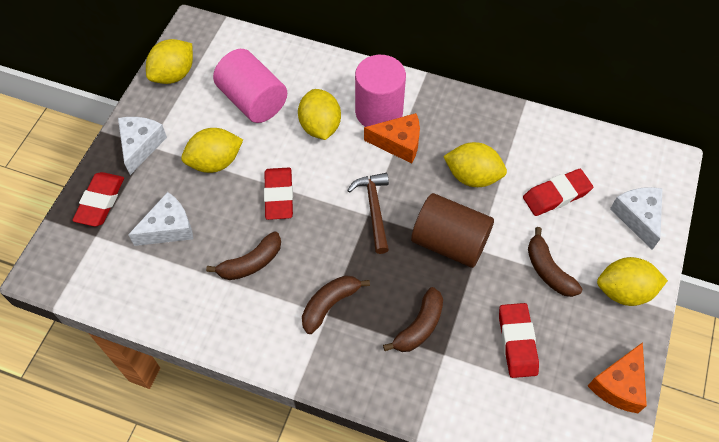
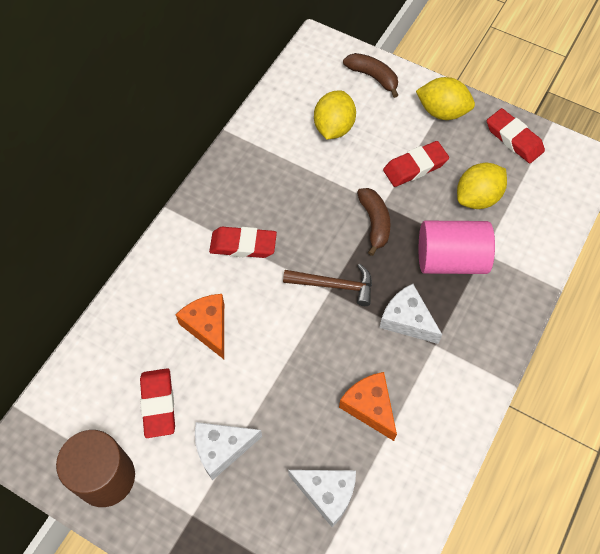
brown banana: [206,231,281,280] [302,275,370,334] [383,287,443,352] [528,227,582,297] = 4 -> [343,53,398,98] [357,188,391,256] = 2
pink cylinder: [213,49,287,123] [355,55,406,127] = 2 -> [419,221,495,274] = 1
yellow lemon: [146,39,193,84] [181,128,243,173] [298,89,341,140] [443,142,507,187] [597,257,668,306] = 5 -> [314,90,356,139] [416,77,475,120] [457,163,507,209] = 3

